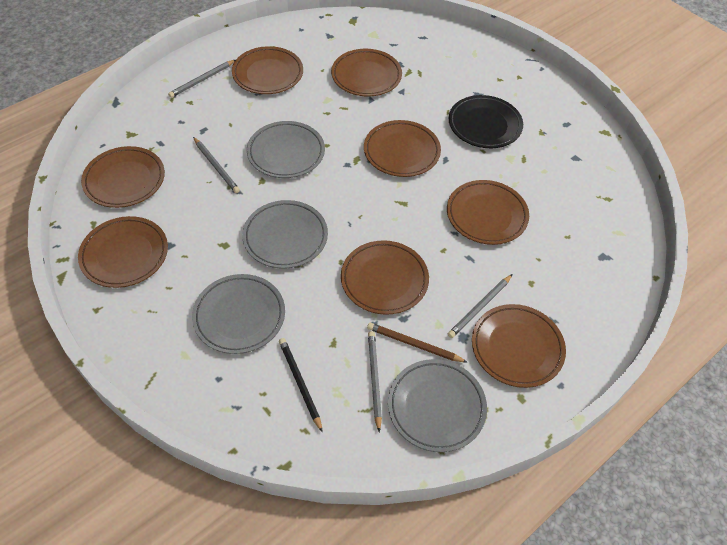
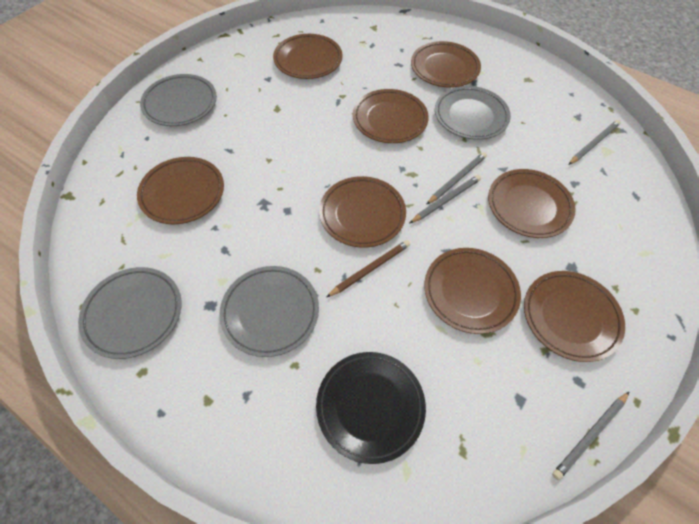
black pencil: [279,338,323,432] = 1 -> none = 0

